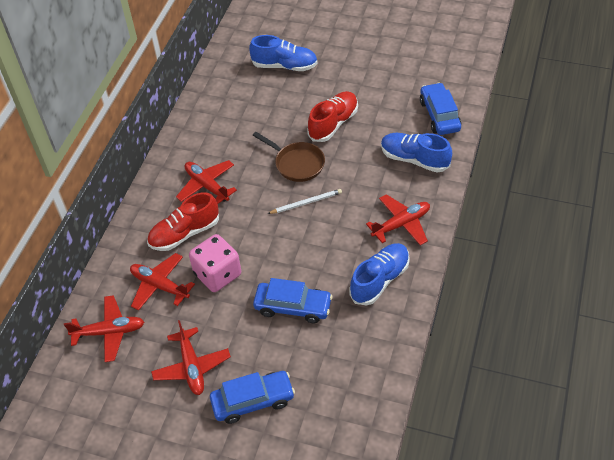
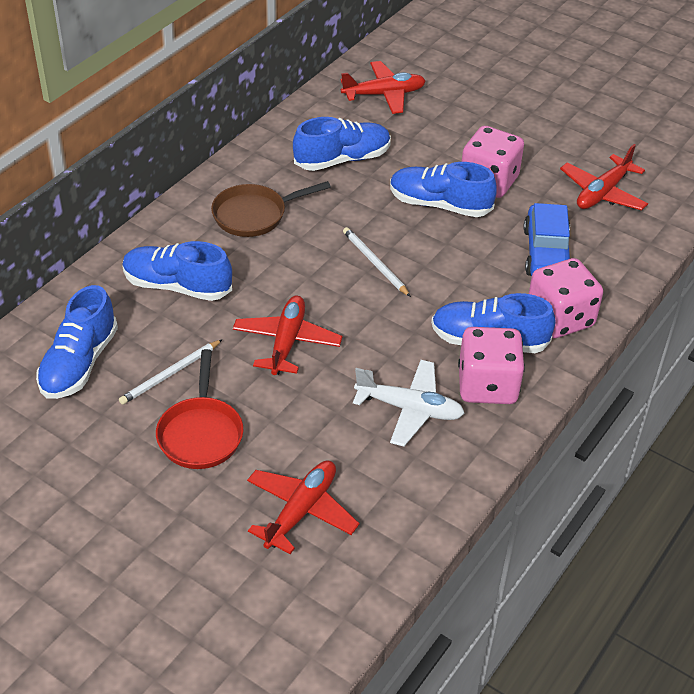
blue car: [210,371,295,424] [253,278,333,323] [420,82,461,135] = 3 -> [523,203,571,276] = 1
blue shoe: [249,35,318,71] [349,243,410,305] [381,133,452,172] = 3 -> [36,285,118,399] [122,241,232,301] [293,117,391,171] [390,162,497,217] [431,293,556,353] = 5
pink dice: [189,234,241,292] = 1 -> [458,327,525,404] [462,126,524,198] [529,258,603,338] = 3
red pan: none = 0 -> [156,349,243,469] = 1
red plane: [64,295,144,362] [130,253,195,311] [151,320,231,395] [176,160,237,204] [366,194,430,245] = 5 -> [233,296,343,375] [247,461,360,554] [341,61,426,114] [560,144,648,211] = 4
red shoe: [147,192,219,251] [307,91,358,142] = 2 -> none = 0
white pencil: [267,189,342,214] = 1 -> [119,339,223,405] [343,227,411,297] = 2
white plane: none = 0 -> [353,360,465,446] = 1

